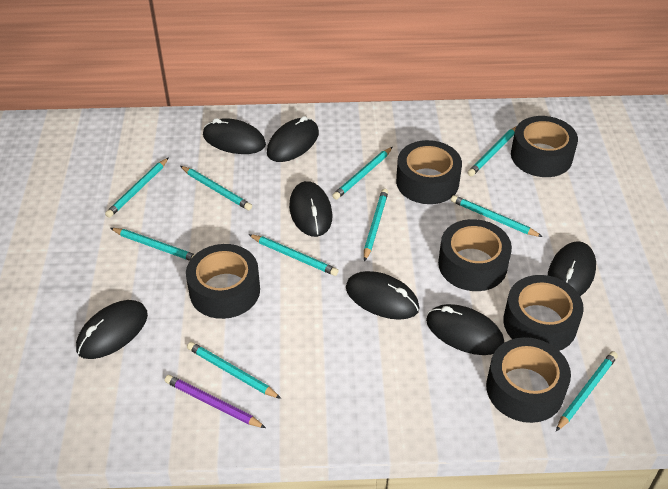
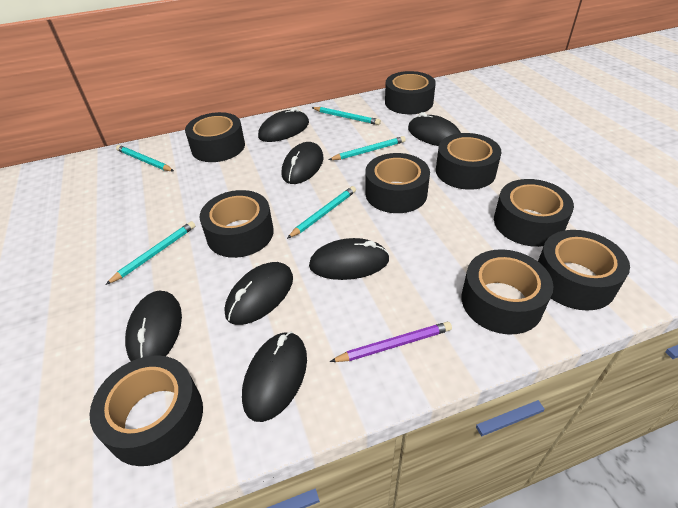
black tape: [186,244,260,319] [396,140,462,204] [438,219,512,291] [486,337,571,423] [503,275,584,351] [511,116,578,177] = 6 -> [90,355,203,466] [185,112,245,162] [199,190,274,258] [365,153,430,213] [385,71,436,114] [436,133,501,190] [462,249,553,335] [494,179,574,247] [538,230,630,310] = 9
turquoise pencil: [105,157,169,218] [110,228,195,261] [180,166,252,210] [187,342,281,399] [248,234,339,276] [332,147,393,200] [364,189,388,262] [451,195,543,237] [468,126,517,176] [556,351,618,431] = 10 -> [105,221,195,285] [116,145,174,171] [287,186,356,239] [312,107,381,125] [329,136,406,160] = 5

